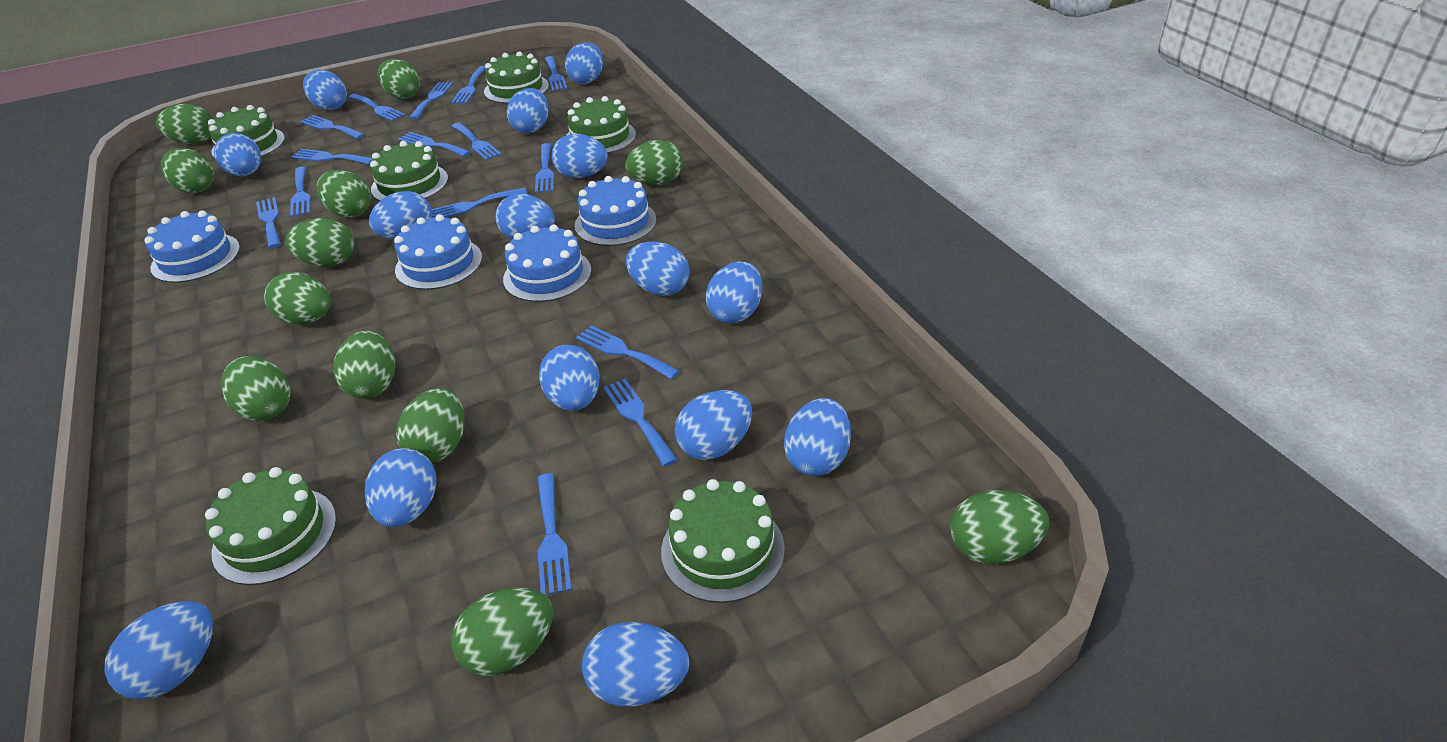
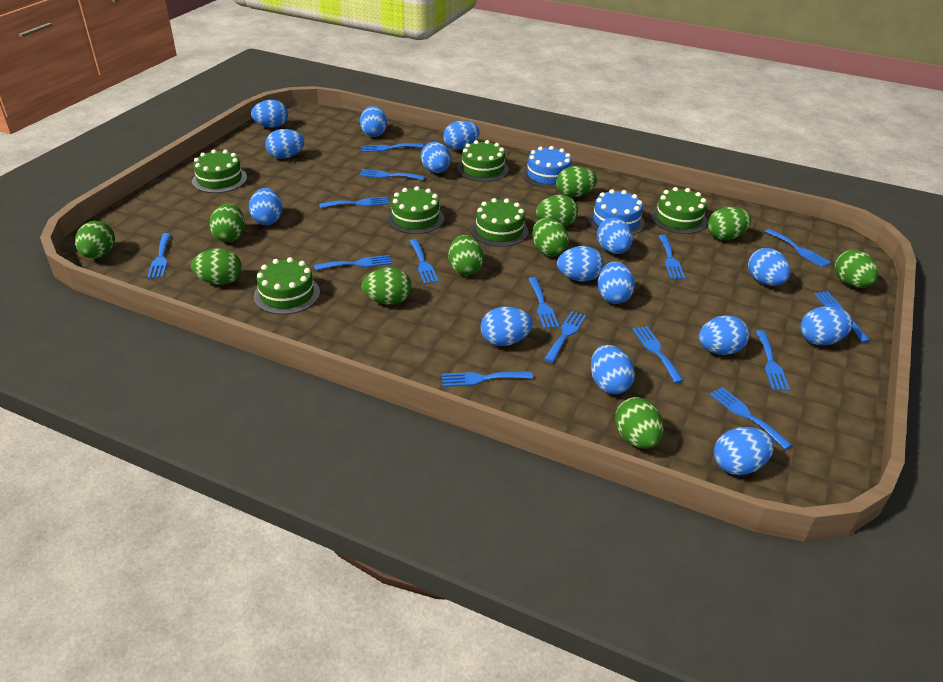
blue cake: [145,210,240,283] [394,214,482,290] [503,224,591,302] [575,176,656,246] = 4 -> [522,146,572,188] [588,189,645,235] = 2
green egg: [156,104,212,144] [161,148,214,193] [221,356,290,421] [264,272,331,325] [285,218,354,267] [317,170,371,218] [333,331,395,399] [378,59,420,99] [396,388,464,463] [452,588,553,676] [625,140,683,185] [950,490,1049,564] = 12 -> [75,221,115,259] [191,248,242,285] [209,204,245,242] [362,267,411,305] [448,235,484,275] [532,218,569,256] [536,195,578,227] [556,166,597,197] [615,397,664,449] [708,207,751,240] [835,250,878,288] = 11

